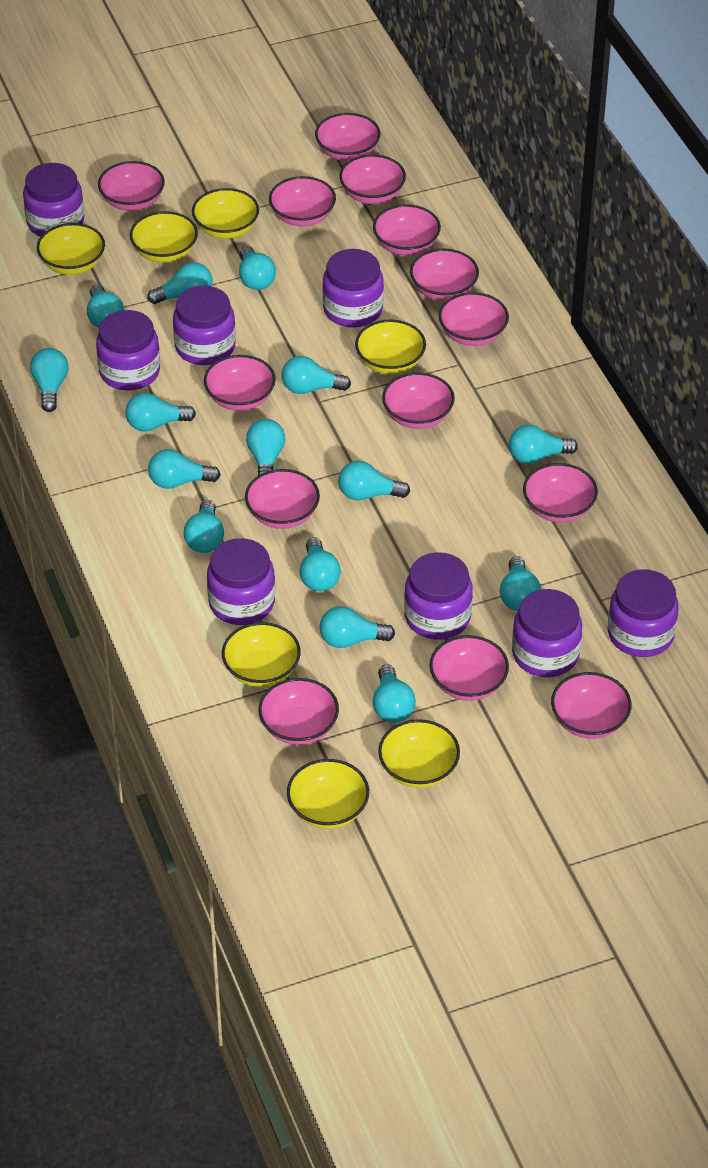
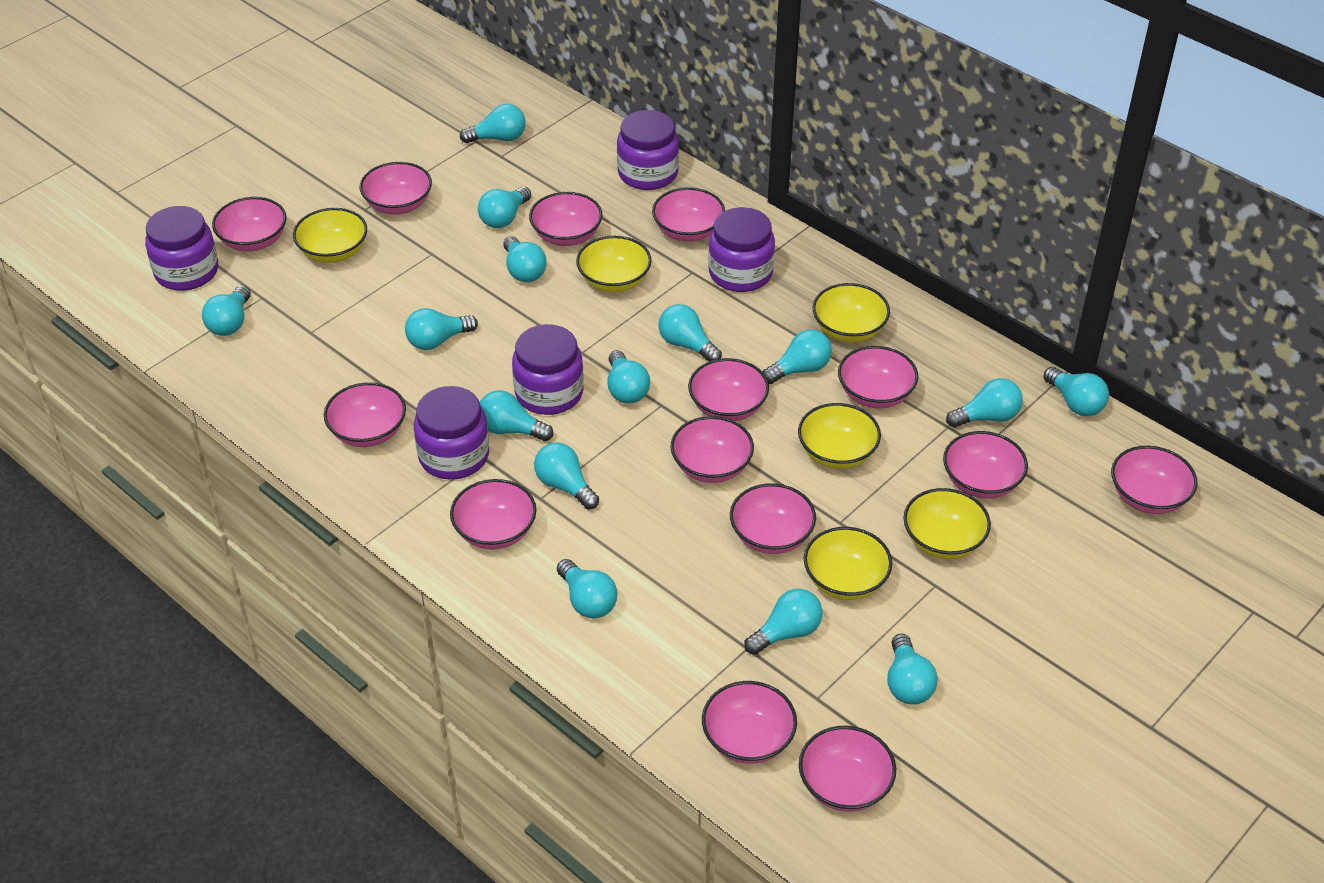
purple jar: [23,163,84,237] [96,310,160,390] [173,286,236,365] [207,538,275,625] [322,249,384,328] [404,552,473,640] [512,589,582,677] [608,569,679,657] = 8 -> [145,206,218,291] [414,386,489,480] [512,324,584,415] [617,110,679,190] [708,207,775,292] = 5
yellow bowl: [37,223,105,275] [130,211,198,263] [192,188,259,239] [222,622,301,687] [287,759,369,829] [355,320,426,374] [378,719,460,788] = 7 -> [293,208,367,263] [576,236,652,292] [798,403,881,469] [804,527,892,600] [812,283,890,342] [903,488,991,559] = 6

